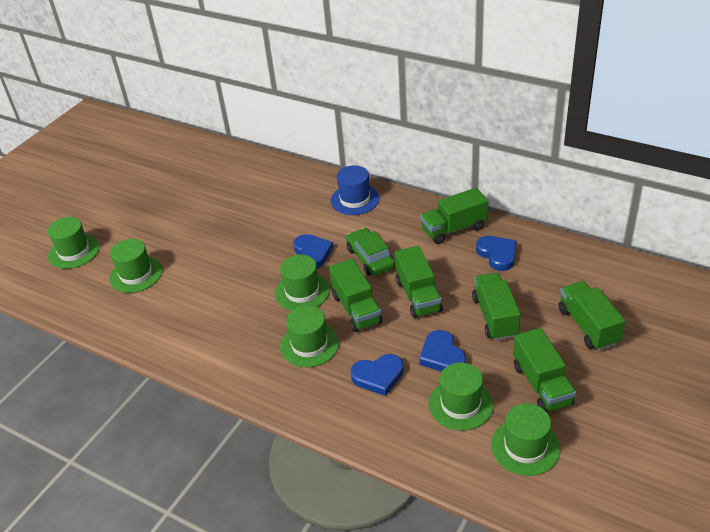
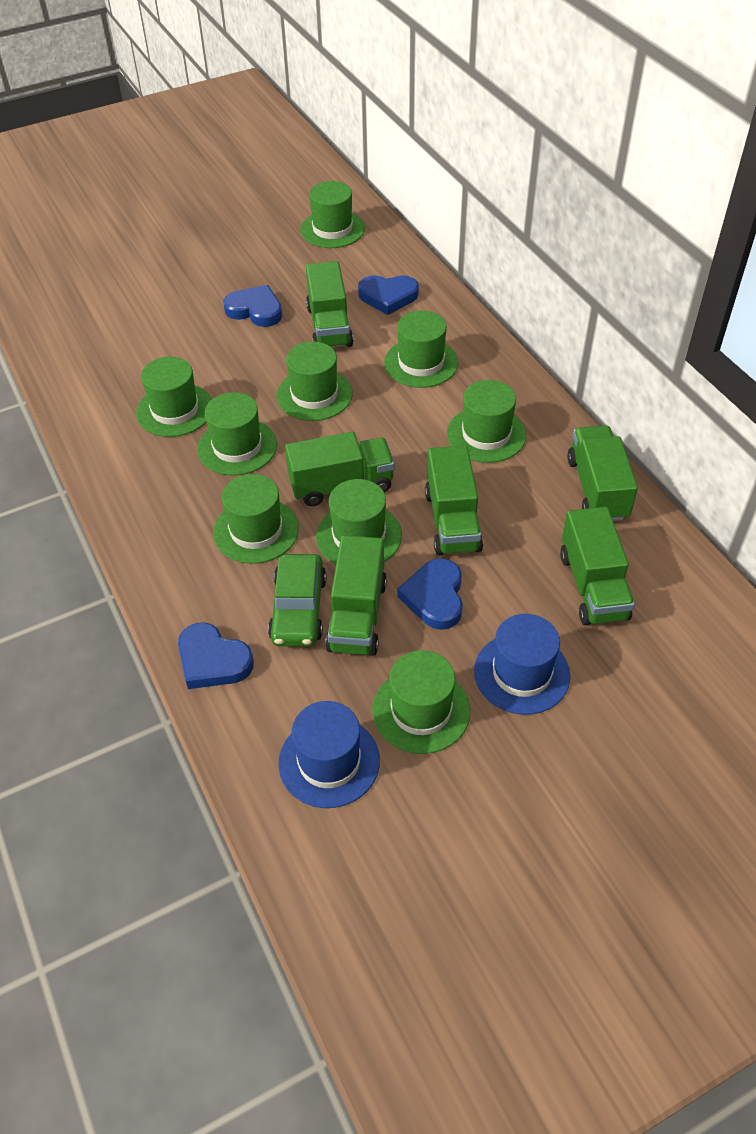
blue hat: [331,165,380,215] = 1 -> [278,701,380,808] [474,614,570,715] = 2
green hat: [48,217,100,269] [109,239,162,293] [275,255,330,311] [280,306,339,367] [429,362,493,431] [491,403,560,476] = 6 -> [136,357,212,437] [197,392,277,476] [213,474,299,564] [276,342,352,421] [300,181,365,248] [316,479,402,564] [372,650,470,754] [384,310,458,388] [447,380,526,463] = 9

